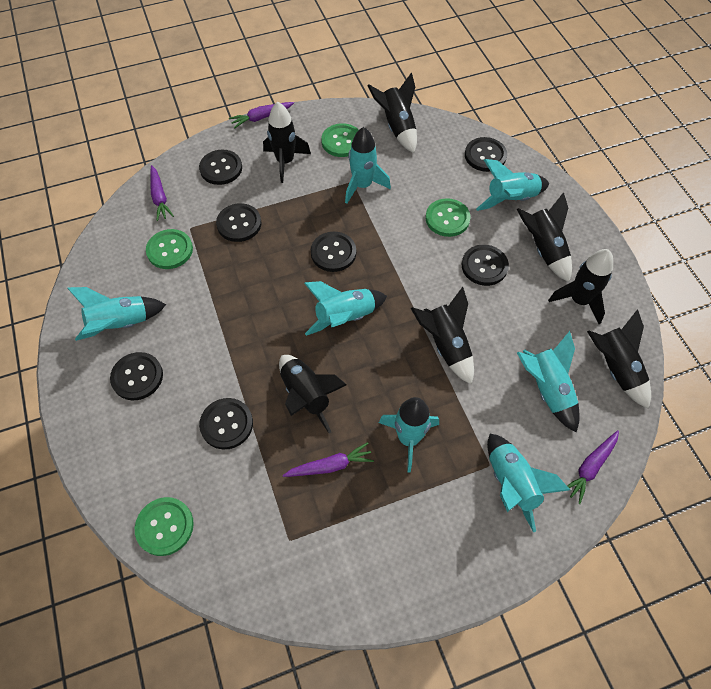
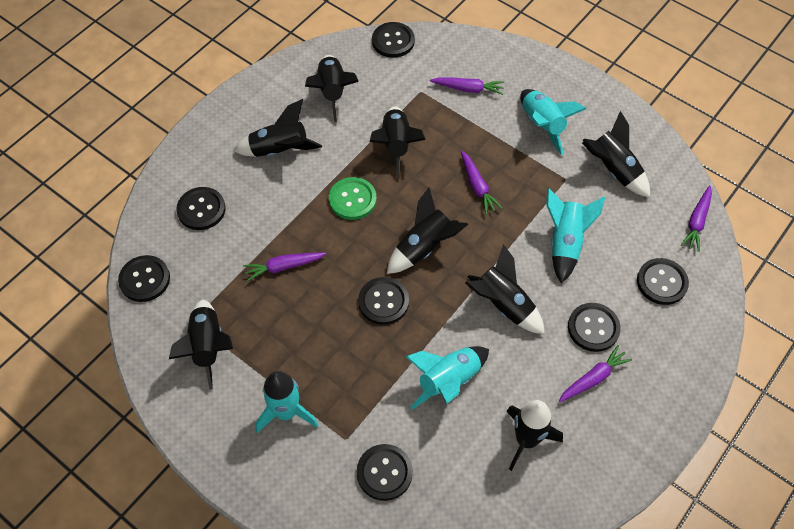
black rocket: [263,102,311,183] [279,355,347,433] [367,73,417,153] [411,287,474,385] [517,192,572,282] [548,249,613,324] [587,309,651,409] = 7 -> [169,299,233,390] [233,99,322,157] [305,55,359,122] [370,106,426,179] [387,188,468,274] [465,244,545,334] [506,400,563,471] [582,111,650,197] = 8
green button: [135,497,194,556] [146,229,193,269] [321,123,359,157] [426,198,470,237] = 4 -> [329,177,377,220] = 1
purple carrot: [150,165,174,221] [229,102,294,129] [283,442,374,477] [562,430,619,504] = 4 -> [243,252,326,282] [430,77,504,95] [461,151,503,215] [559,345,632,402] [681,185,712,252] = 5
turquoise rocket: [67,287,166,341] [304,281,387,336] [345,127,391,204] [379,397,439,472] [476,159,549,211] [487,434,570,532] [517,331,580,432] = 7 -> [255,371,319,433] [406,346,489,410] [520,89,586,155] [547,188,605,284] = 4

